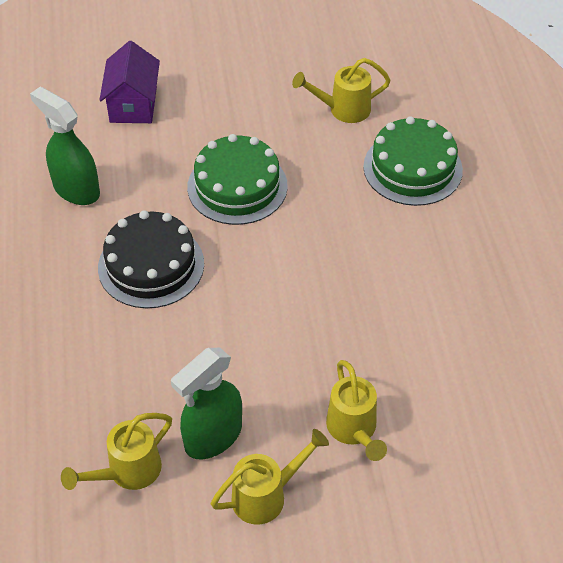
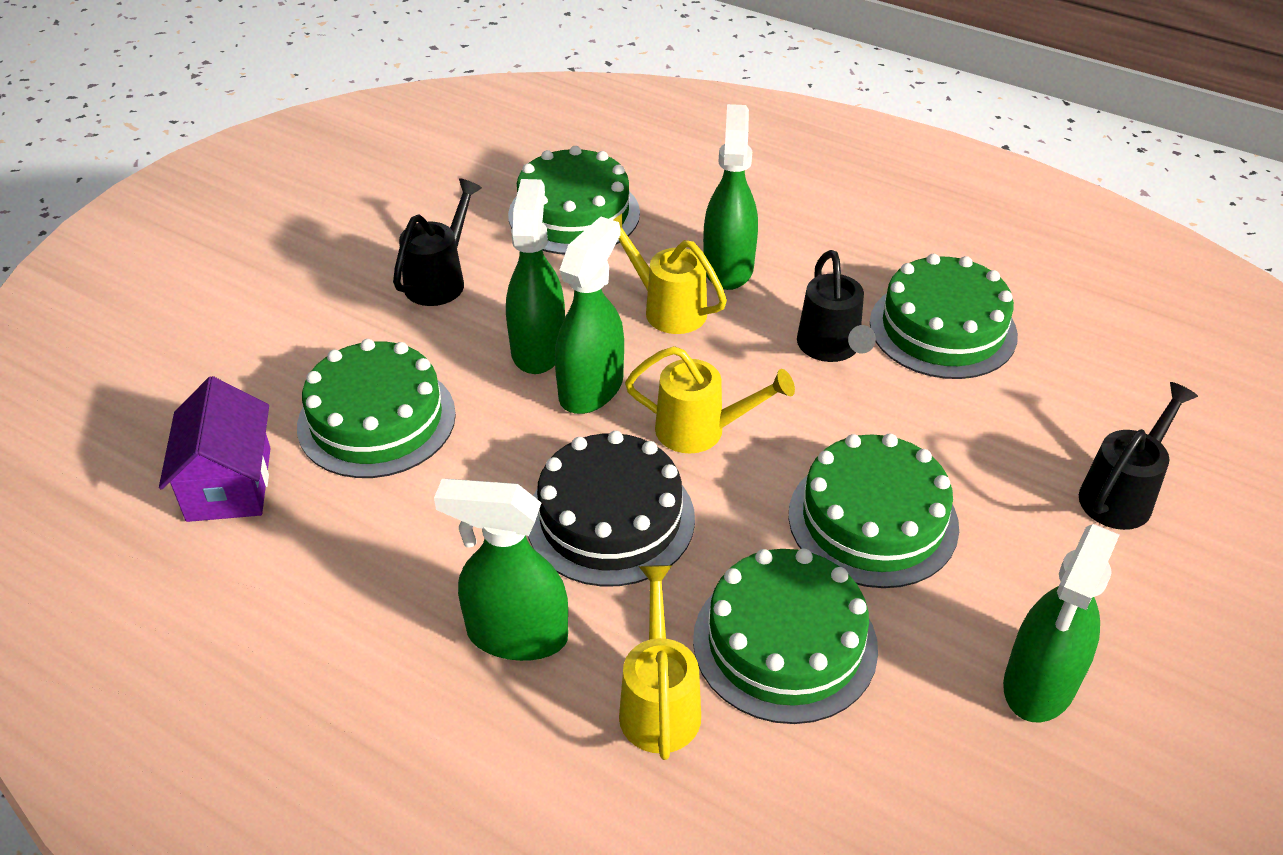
black watering can: none = 0 -> [393,178,482,306] [797,250,876,362] [1079,382,1198,530] = 3
green cake: [187,134,288,225] [363,116,463,206] = 2 -> [297,339,456,478] [508,146,640,254] [693,549,878,724] [789,434,959,588] [870,254,1018,379] = 5
green spray bottle: [30,87,100,205] [171,348,242,459] = 2 -> [434,479,568,661] [506,179,565,374] [555,216,624,414] [703,104,758,290] [1003,524,1120,723] = 5
yellow watering can: [61,413,172,490] [211,429,329,525] [292,58,391,123] [326,360,387,461] = 4 -> [613,214,727,334] [619,565,701,760] [625,346,795,453] = 3

